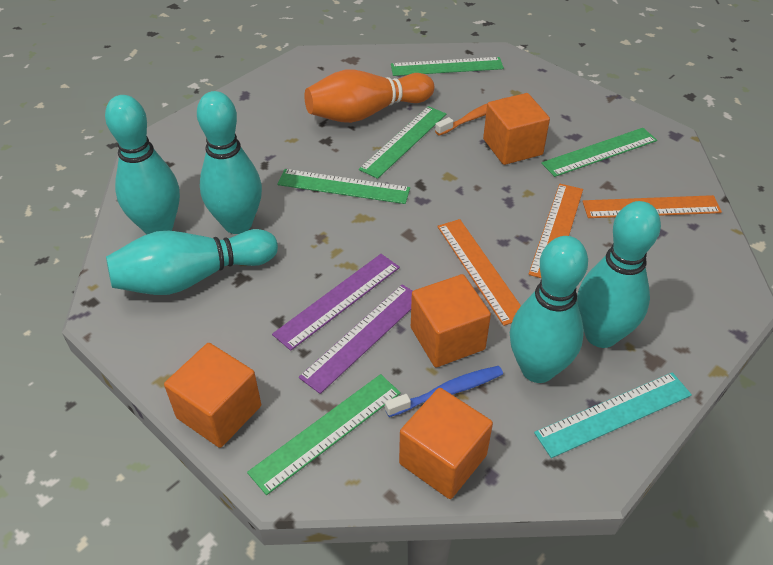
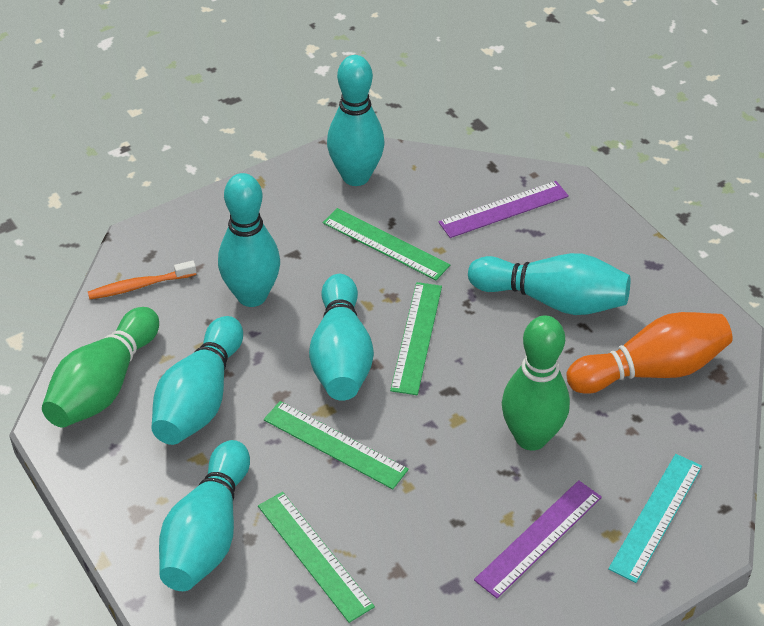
blue toothbrush: [385,366,503,417] = 1 -> none = 0
green bowling pin: none = 0 -> [42,307,159,427] [502,315,570,451] = 2
green ruler: [247,374,401,495] [278,169,410,204] [359,106,446,179] [391,57,504,76] [541,128,657,177] = 5 -> [258,492,375,623] [264,401,409,489] [323,208,450,280] [390,282,442,395] = 4
orange cube: [164,343,261,448] [399,388,493,499] [411,274,491,367] [483,93,550,165] = 4 -> none = 0
orange ruler: [437,219,521,326] [528,184,583,278] [582,195,722,218] = 3 -> none = 0
turquoise bowling pin: [105,95,180,234] [106,229,278,295] [197,91,262,234] [510,236,588,383] [577,201,661,348] = 5 -> [151,316,243,445] [159,440,250,591] [218,173,280,307] [309,274,374,401] [327,55,385,186] [468,253,630,315] = 6

